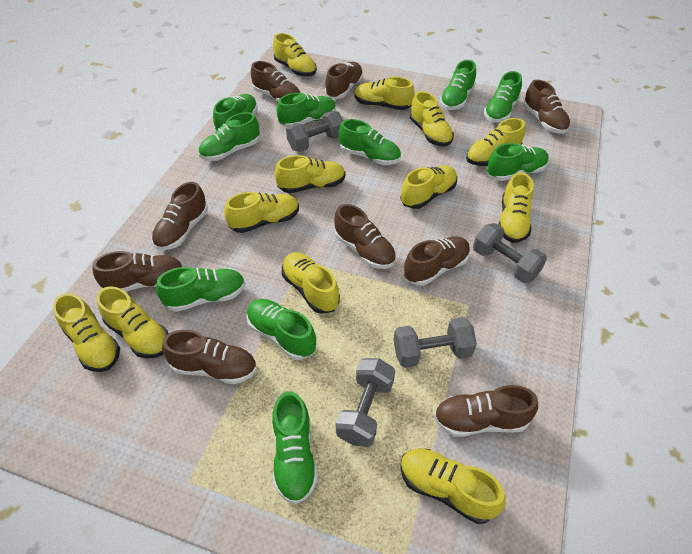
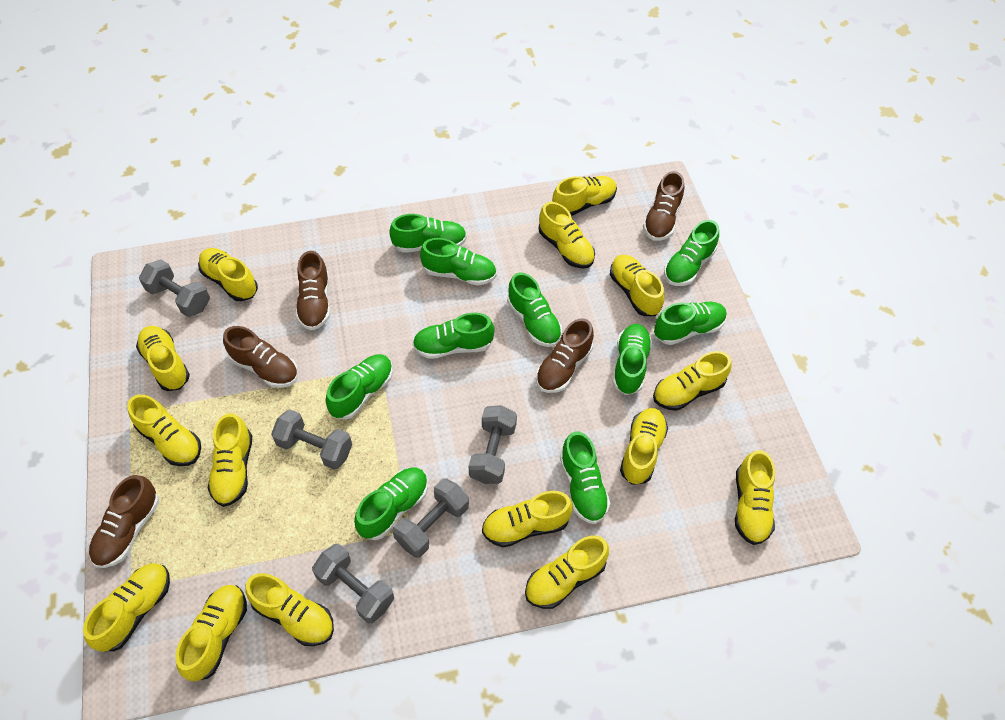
brown shoe: [93,251,183,292] [152,182,208,250] [162,330,257,384] [251,61,301,102] [325,62,363,99] [334,204,396,269] [404,236,470,286] [434,385,538,437] [523,80,570,134] = 9 -> [89,475,159,568] [223,326,298,388] [296,251,330,331] [536,318,594,393] [643,171,684,241] = 5
grey dumbbell: [286,111,343,152] [336,358,395,447] [394,317,477,368] [473,223,547,283] = 4 -> [139,259,210,317] [271,409,352,470] [312,544,394,623] [393,478,469,558] [469,405,517,484] = 5
yellow shoe: [53,293,120,372] [97,286,169,358] [224,192,299,233] [273,33,317,76] [275,155,346,193] [282,252,340,314] [355,77,415,110] [400,165,457,209] [400,448,506,524] [410,91,454,146] [466,118,526,166] [498,172,534,243] = 12 -> [83,563,170,652] [127,394,201,466] [136,326,190,391] [175,585,247,681] [198,248,258,301] [208,413,252,507] [245,573,334,646] [482,491,573,547] [525,536,609,609] [539,202,595,269] [552,176,617,216] [610,255,664,316] [620,408,668,485] [653,351,732,411] [735,450,775,545] = 15

